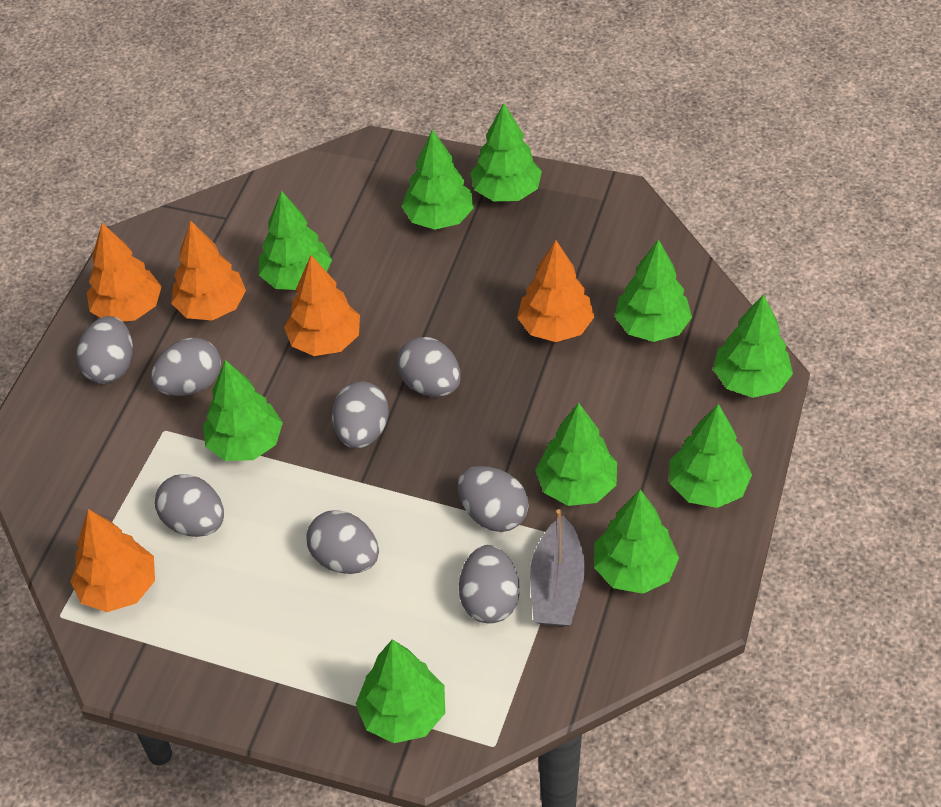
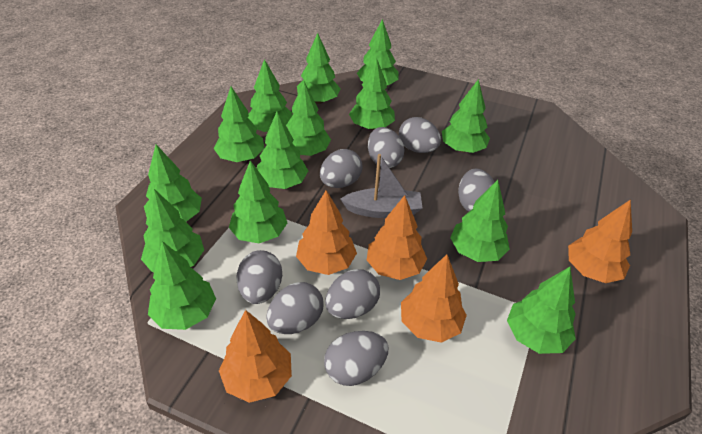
green tree: [203,360,283,461] [259,191,332,290] [356,639,445,743] [401,129,474,230] [470,103,542,201] [535,403,617,506] [594,490,679,594] [615,239,692,342] [669,404,752,508] [713,294,793,398] = 10 -> [141,189,204,272] [144,144,202,222] [148,241,216,330] [214,87,265,162] [229,160,287,243] [248,59,293,132] [257,112,308,189] [286,82,331,156] [297,33,341,104] [349,57,395,130] [357,19,398,85] [442,79,490,153] [450,180,510,262] [507,267,576,354] = 14

